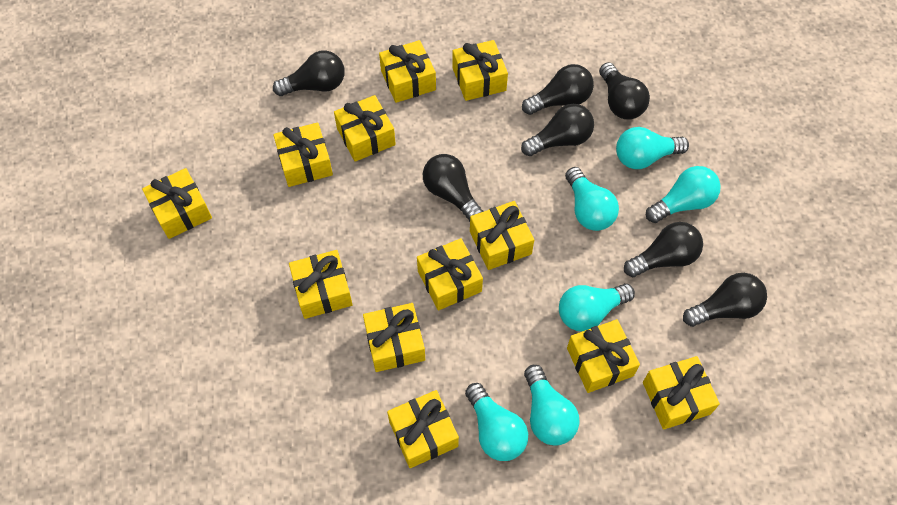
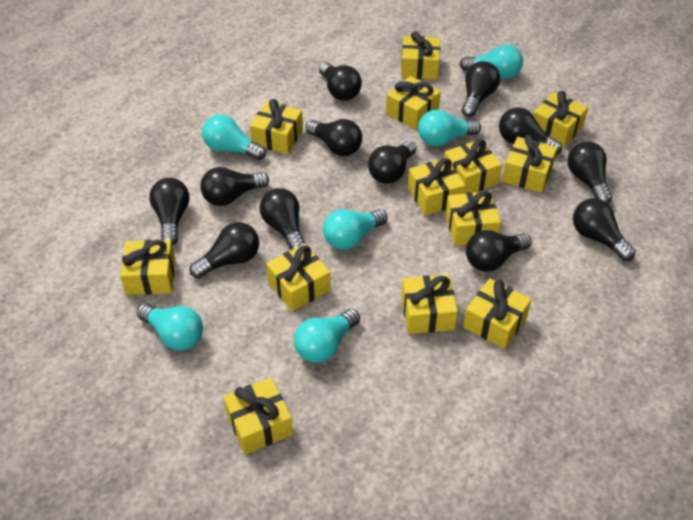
black light bulb: [273,50,345,96] [423,154,484,222] [521,104,594,156] [522,64,594,115] [599,62,650,119] [624,222,703,277] [683,273,767,327] = 7 -> [149,178,189,246] [189,222,259,278] [201,167,269,206] [260,188,305,250] [305,119,362,156] [319,62,362,101] [368,140,417,184] [462,61,500,117] [466,230,532,272] [499,107,562,155] [568,142,612,204] [573,198,635,261] = 12
yellow gift: [142,168,212,239] [273,123,333,187] [289,250,353,319] [334,95,396,162] [363,303,425,372] [379,40,436,103] [387,390,459,468] [417,238,483,311] [453,40,508,101] [470,201,534,270] [567,319,640,393] [643,356,720,430] = 12 -> [120,240,175,295] [223,377,293,455] [250,99,303,154] [266,244,331,311] [386,76,441,130] [401,31,440,79] [401,275,458,334] [408,158,466,216] [444,139,502,194] [445,191,501,246] [463,278,532,349] [502,135,557,193] [533,91,588,147] = 13

